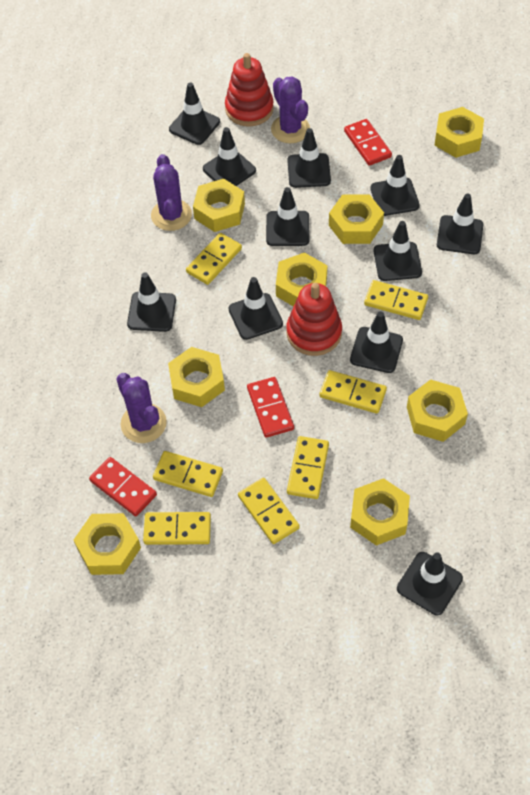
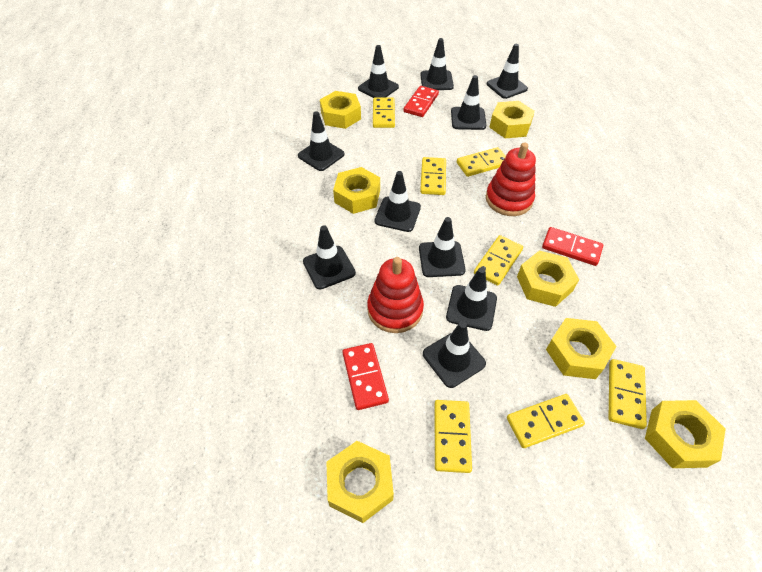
black traffic cone: [127,272,176,332] [169,83,220,145] [203,127,256,186] [229,277,283,340] [266,187,310,246] [287,128,331,188] [350,311,403,373] [370,155,420,216] [373,221,422,281] [397,552,463,615] [437,194,483,254] = 11 -> [298,111,345,171] [303,225,356,289] [358,45,399,98] [374,171,421,232] [419,217,466,277] [420,38,454,90] [423,321,486,388] [446,267,497,331] [451,75,486,130] [487,44,528,99] = 10
purple cactus: [116,373,167,443] [151,154,192,231] [271,76,310,143] = 3 -> none = 0
yellow nut: [74,513,141,575] [168,347,225,407] [193,179,245,232] [276,252,327,306] [329,194,384,244] [350,478,410,546] [407,379,468,442] [434,107,484,158] = 8 -> [320,91,361,129] [326,441,394,523] [333,167,380,214] [489,101,535,138] [517,250,579,307] [546,318,617,379] [645,400,726,468] = 7

